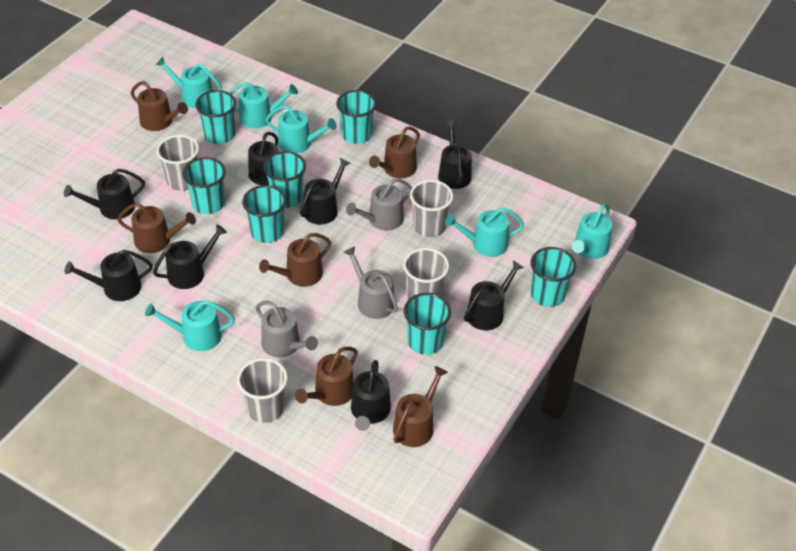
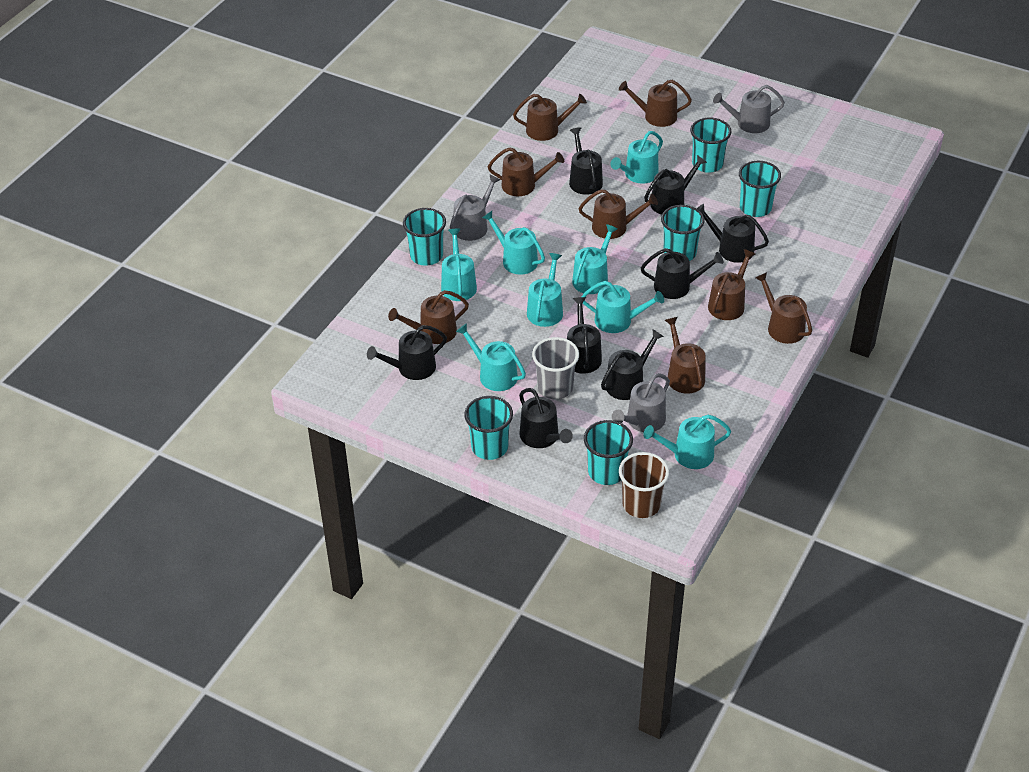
brown cup: none = 0 -> [619,452,669,518] = 1
brown watering can: [117,203,196,253] [131,81,188,131] [259,233,331,287] [295,347,358,406] [369,126,420,178] [393,366,448,447] = 6 -> [388,290,469,344] [488,147,564,196] [513,94,587,141] [579,189,658,239] [619,80,692,127] [665,317,706,394] [708,249,755,320] [755,272,812,344] = 8
grey cup: [156,135,199,191] [237,358,288,423] [403,248,449,300] [410,180,453,237] = 4 -> [532,337,579,399] = 1
turquoise cup: [182,157,226,214] [195,90,236,144] [242,185,286,243] [263,151,306,208] [336,90,377,144] [404,293,451,355] [531,247,576,307] = 7 -> [403,208,446,266] [464,396,513,460] [584,420,633,485] [661,205,705,261] [690,118,731,173] [739,161,781,217] = 6
turquoise watering can: [145,301,235,351] [155,57,222,108] [230,82,298,128] [266,105,337,154] [445,208,524,257] [572,204,612,259] = 6 -> [441,229,477,301] [456,323,526,391] [482,211,545,275] [527,253,563,327] [572,224,617,294] [581,281,664,333] [611,131,663,184] [643,415,731,469] = 8

